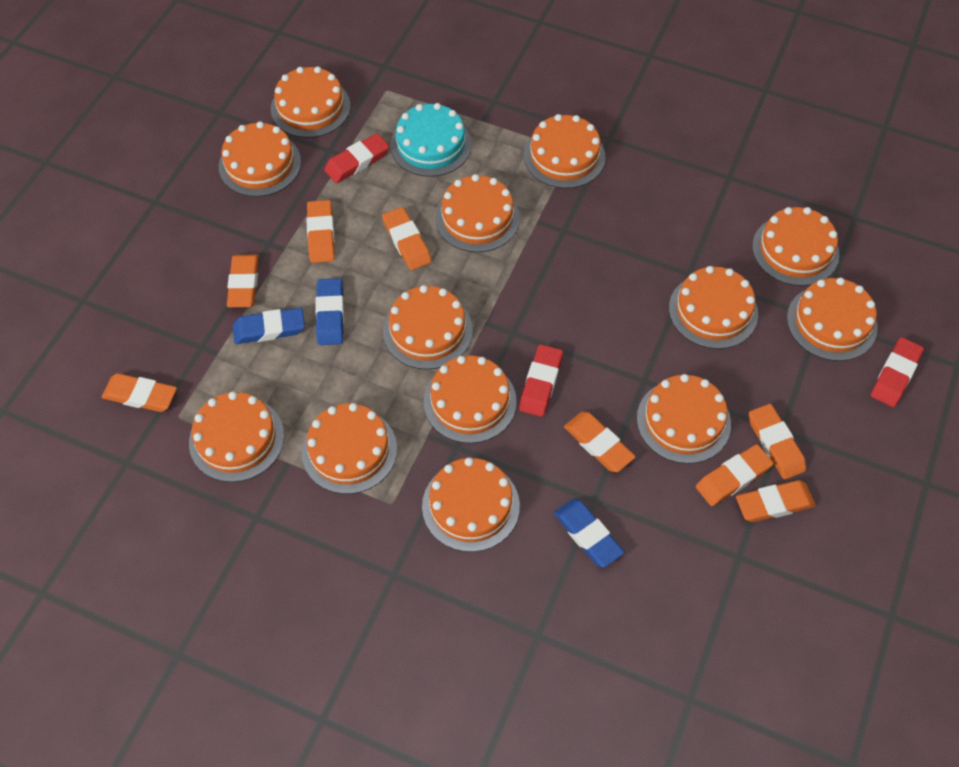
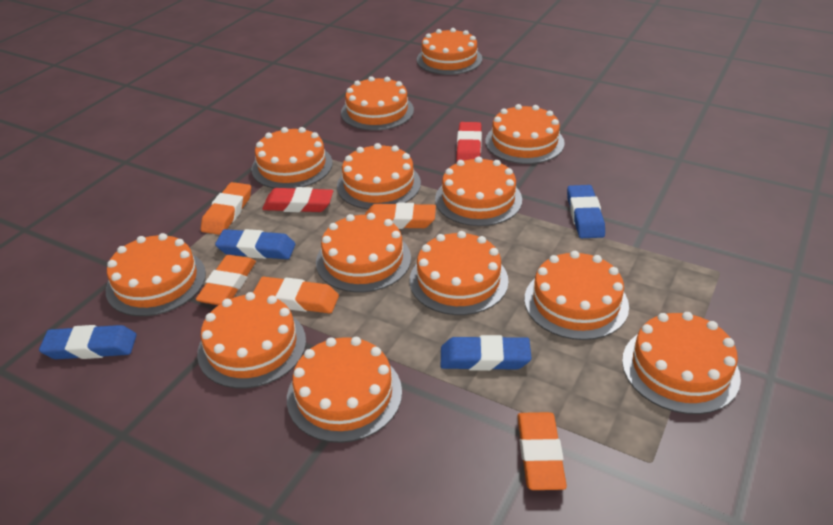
blue eraser: [233,308,305,344] [315,278,344,345] [554,499,624,568] = 3 -> [39,325,137,359] [215,229,296,259] [441,335,531,371] [567,185,605,238] = 4
orange eraser: [102,373,177,412] [227,255,259,307] [307,200,335,263] [382,207,432,270] [564,412,635,472] [696,444,773,506] [736,480,816,522] [749,404,806,480] = 8 -> [196,255,256,305] [201,182,251,235] [253,277,339,314] [365,203,436,229] [518,412,567,490] = 5
red eraser: [324,133,389,183] [519,344,563,417] [871,337,924,407] = 3 -> [262,187,333,212] [456,122,482,161] = 2
turquoise cake: [390,103,472,177] = 1 -> none = 0

